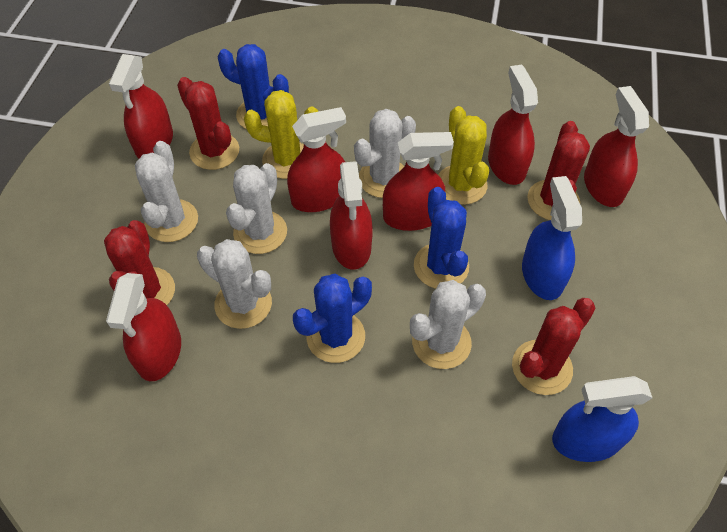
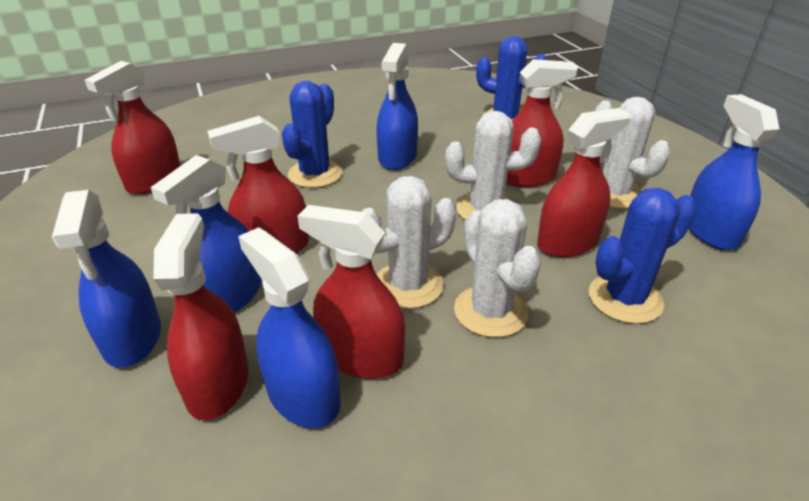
blue spray bottle: [522,176,582,300] [552,376,652,462] = 2 -> [52,190,161,368] [151,155,261,313] [238,227,341,428] [376,43,418,170] [689,94,779,250] = 5
red cactus: [104,220,175,305] [177,77,239,170] [512,298,595,395] [527,121,590,220] = 4 -> none = 0
red spray bottle: [106,273,181,381] [109,54,173,159] [287,107,346,212] [330,161,373,270] [383,132,454,231] [488,65,538,185] [584,86,649,207] = 7 -> [85,61,181,194] [153,213,249,420] [207,116,309,254] [298,205,405,379] [506,59,578,187] [537,108,631,257] = 6
white cactus: [135,141,198,242] [197,239,272,329] [226,163,287,254] [354,109,416,198] [410,280,486,369] = 5 -> [362,176,456,309] [445,111,541,220] [454,199,541,337] [595,97,670,209] = 4
yellow cactus: [244,90,319,179] [438,106,489,205] = 2 -> none = 0

